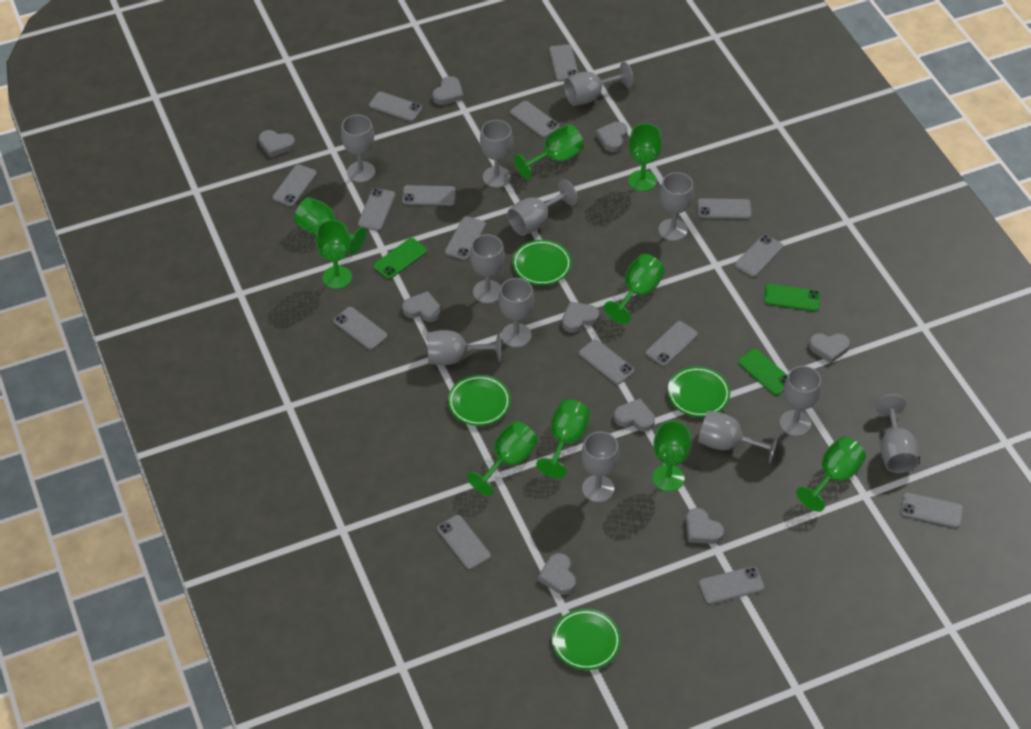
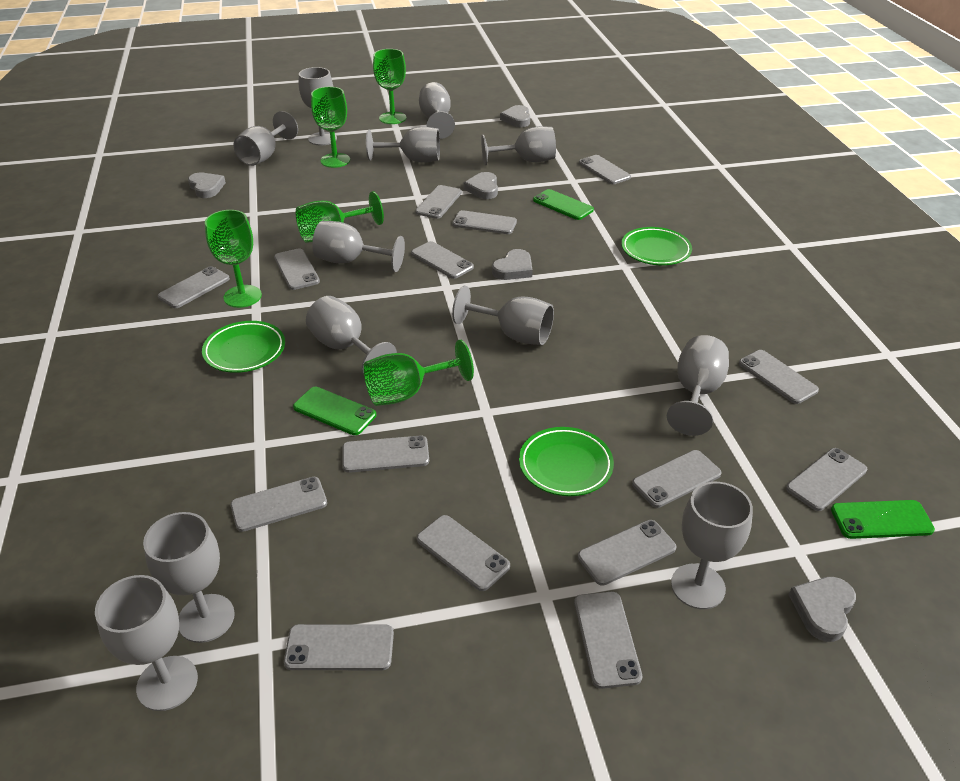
green goblet: [294,197,367,254] [316,220,352,289] [467,421,538,496] [514,124,584,180] [536,399,590,478] [604,254,665,324] [628,123,662,191] [652,421,691,492] [796,437,866,512] = 9 -> [205,210,262,308] [296,191,384,243] [311,87,350,168] [363,340,474,406] [373,49,407,124] = 5
green plate: [448,375,511,426] [512,240,572,285] [552,609,621,670] [668,366,730,417] = 4 -> [202,321,285,373] [519,427,614,496] [621,227,692,265] = 3
grey heart: [259,130,295,157] [402,291,441,322] [432,76,464,105] [538,553,576,595] [562,302,599,333] [596,122,627,152] [614,398,655,432] [686,508,724,544] [809,333,850,364] = 9 -> [188,172,226,198] [464,172,498,199] [492,249,533,280] [500,105,530,127] [789,577,856,642] = 5

